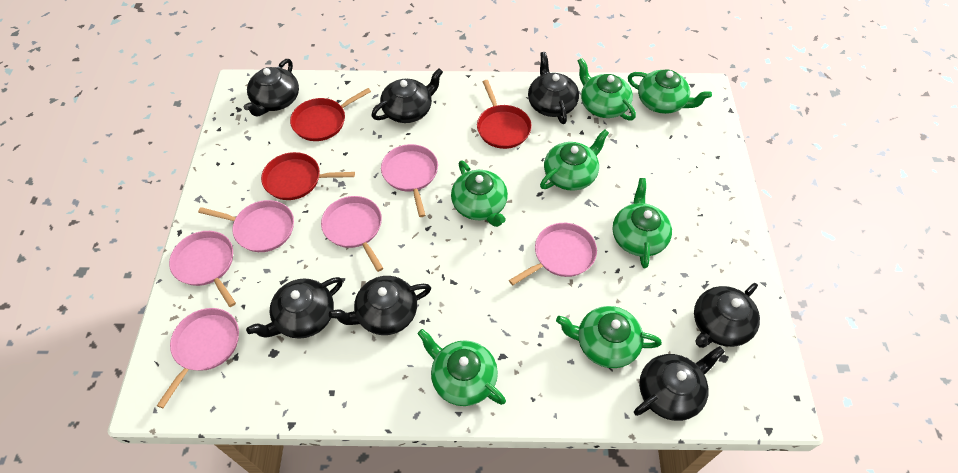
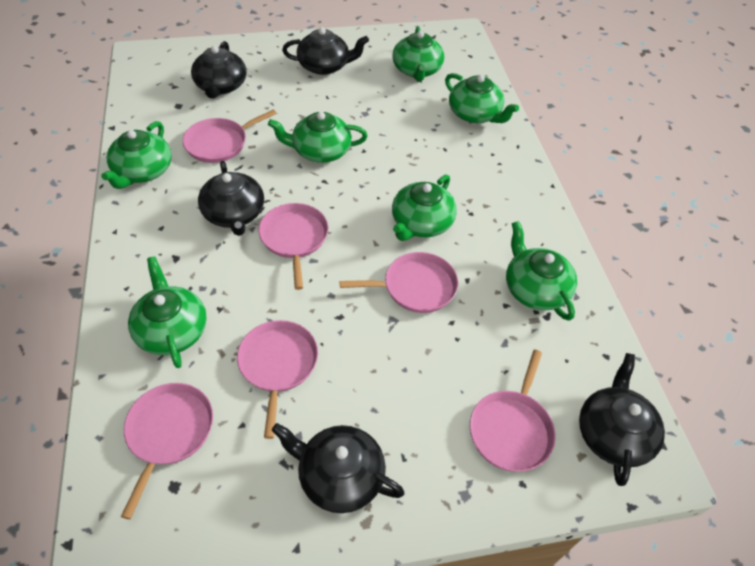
black teapot: [244,59,299,117] [246,277,343,339] [329,276,431,335] [372,68,443,123] [528,52,579,124] [634,346,725,421] [694,283,760,348] = 7 -> [191,41,247,99] [198,161,264,236] [271,423,405,513] [282,27,369,75] [579,353,665,486] = 5
red pan: [261,152,355,200] [290,88,371,141] [477,80,532,149] = 3 -> none = 0

